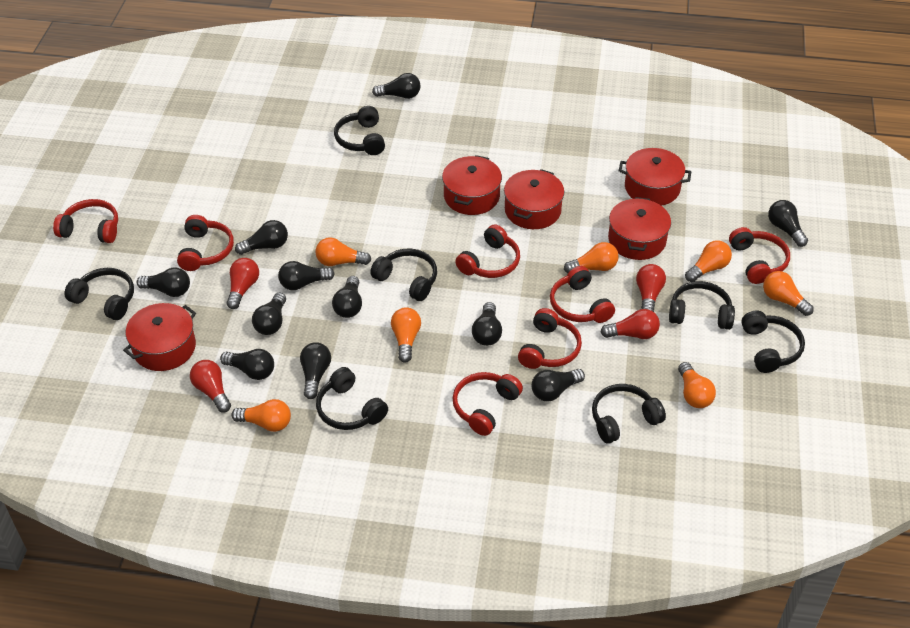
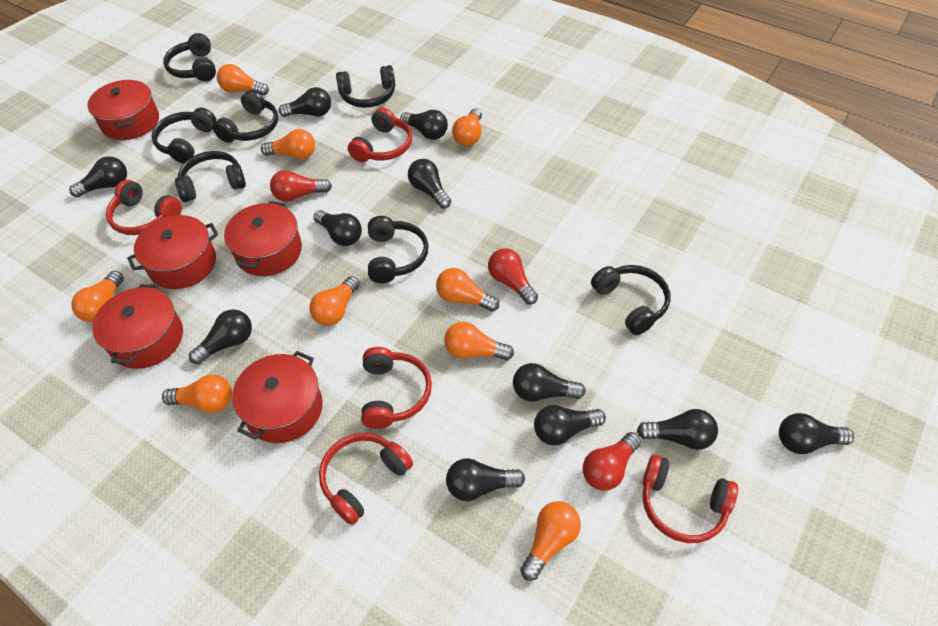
orange light bulb: [231,399,291,432] [315,237,371,266] [391,307,421,363] [564,242,619,273] [678,362,716,408] [685,240,732,282] [763,271,814,316] = 7 -> [71,271,124,322] [162,375,232,413] [217,64,269,96] [261,129,315,159] [310,276,360,326] [436,268,499,312] [444,322,514,361] [452,108,482,146] [520,501,581,581] = 9
red headphones: [53,199,118,243] [177,215,234,271] [453,372,523,436] [455,224,520,278] [518,308,582,369] [550,266,615,323] [729,227,790,284] = 7 -> [106,180,182,235] [319,433,413,525] [348,108,412,162] [361,347,432,429] [642,454,738,543] = 5
red light bulb: [190,360,231,412] [227,258,259,309] [601,309,660,339] [636,264,666,312] = 4 -> [270,170,332,202] [488,248,538,305] [583,432,641,491] = 3

